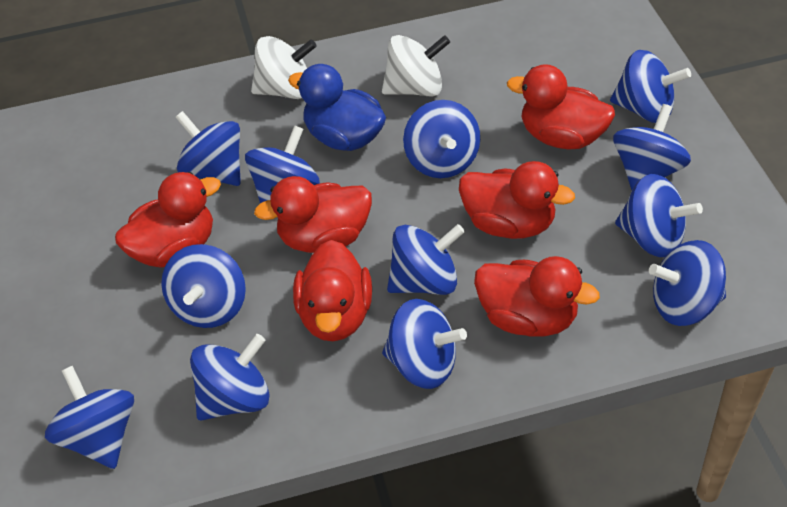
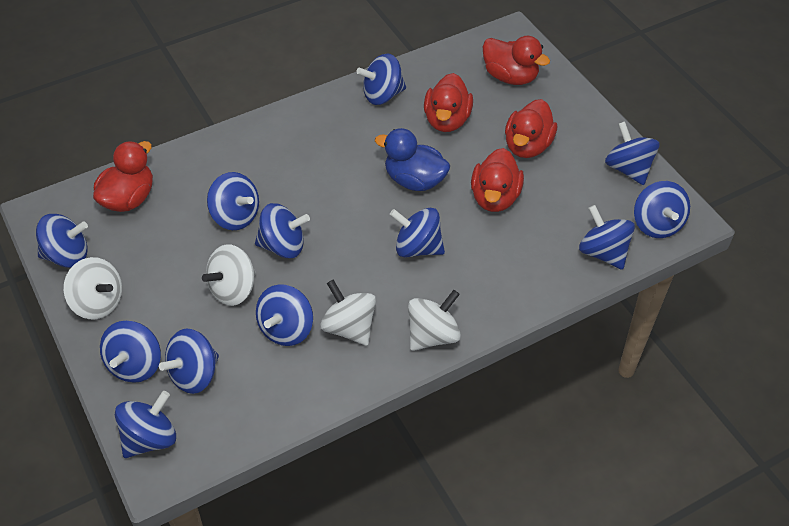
red duck: [115,172,221,268] [254,176,372,253] [293,240,372,341] [459,161,575,239] [474,256,600,337] [507,64,615,150] = 6 -> [93,141,153,212] [424,73,473,132] [471,148,524,212] [483,36,550,85] [505,99,557,158] = 5
white spinning top: [251,36,317,99] [382,35,450,97] = 2 -> [63,257,122,319] [202,244,256,306] [320,280,376,346] [408,290,461,351] = 4

